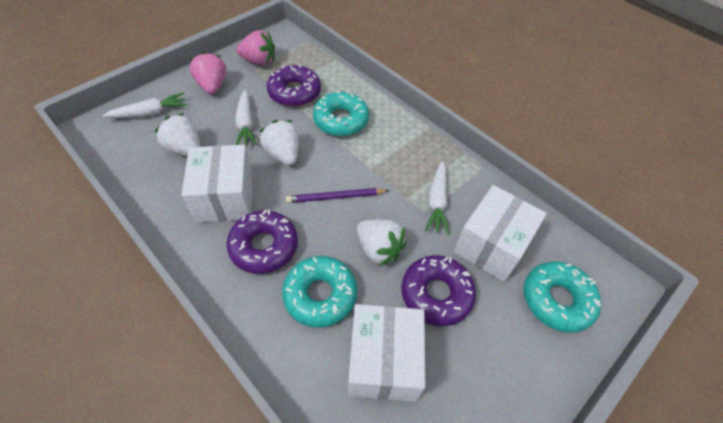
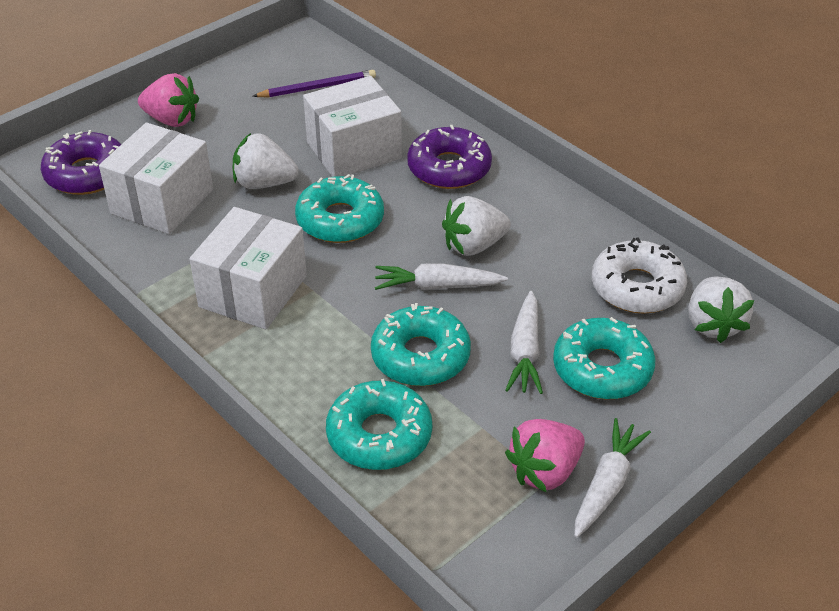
purple donut: [227,210,298,274] [267,64,321,107] [402,255,476,326] = 3 -> [41,130,121,195] [407,125,492,189] = 2
turquoise donut: [282,256,357,328] [313,91,369,136] [524,261,601,333] = 3 -> [295,174,384,243] [326,379,432,470] [371,303,471,386] [553,317,655,399] = 4
white donut: none = 0 -> [592,237,687,313] = 1

